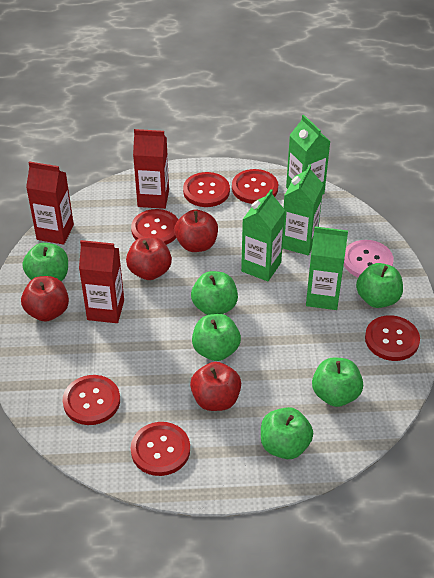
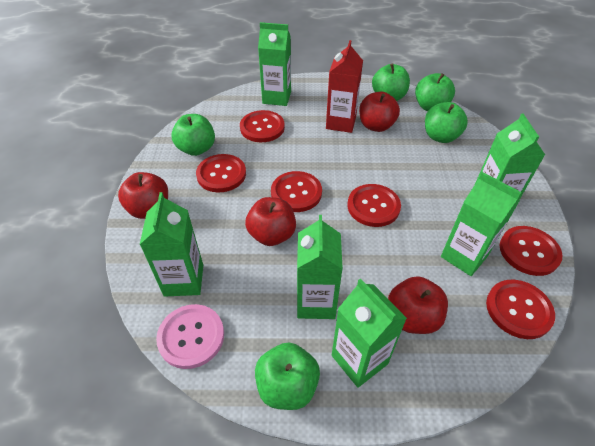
green apple: [22,243,68,281] [191,271,238,315] [192,314,241,361] [261,407,313,459] [312,358,363,407] [356,263,403,308] = 6 -> [171,114,215,156] [255,343,320,410] [372,63,410,101] [415,73,455,111] [425,102,468,143] = 5
green carton: [241,189,285,281] [282,164,323,255] [286,115,330,195] [306,227,348,310] = 4 -> [140,192,203,297] [258,22,291,106] [297,215,343,319] [332,279,407,388] [441,172,522,276] [475,114,545,200] = 6
red carton: [26,161,74,245] [79,240,124,323] [133,129,169,209] = 3 -> [326,40,363,133] = 1

